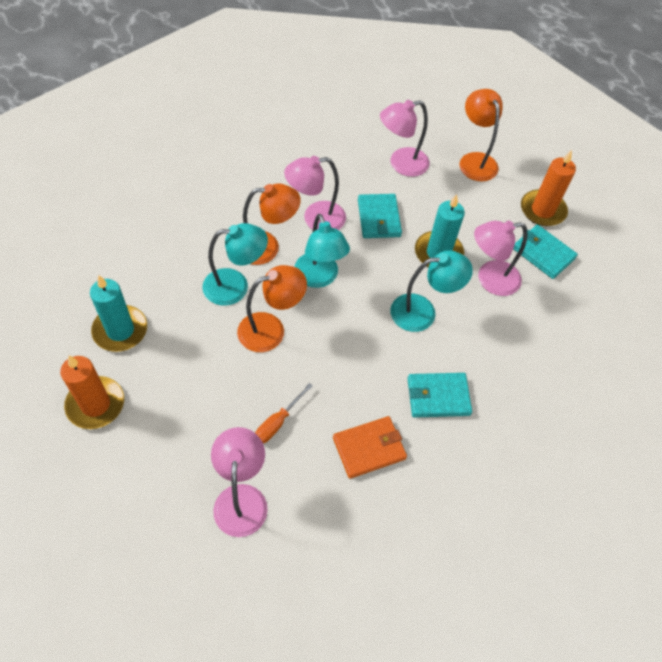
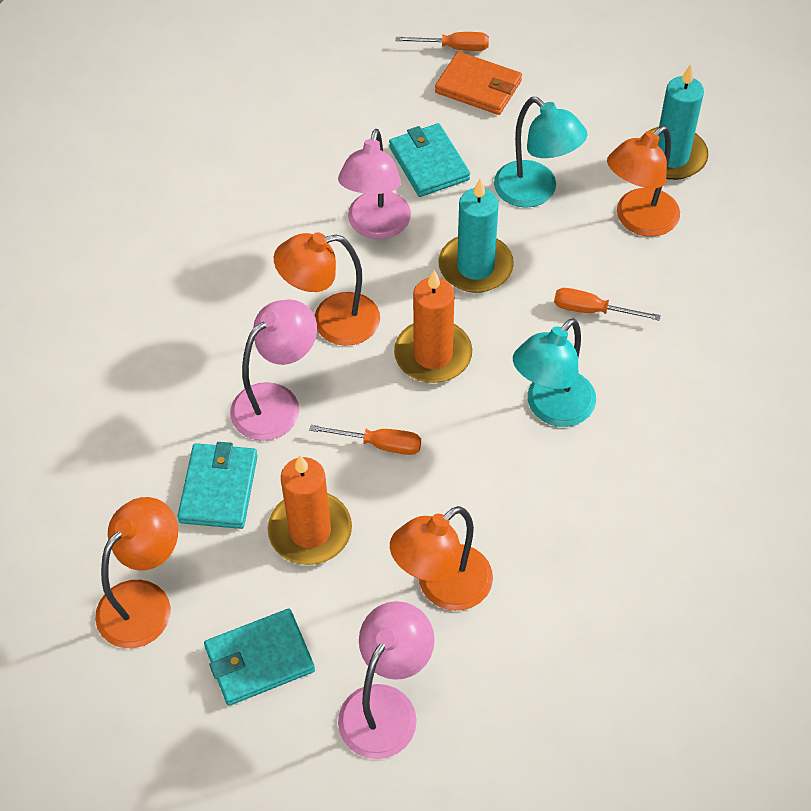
orange lamp: [237,265,307,352] [243,183,301,265] [460,89,503,182] = 3 -> [95,497,178,648] [274,232,380,346] [390,506,493,611] [607,126,680,237] = 4
orange screwdriver: [255,383,313,443] = 1 -> [309,425,421,455] [395,32,489,51] [554,288,661,321] = 3
pink lamp: [211,427,268,537] [284,156,346,230] [380,100,430,177] [474,220,527,296] = 4 -> [230,299,317,441] [338,129,411,239] [338,601,435,759] = 3
turquoise lamp: [202,223,268,306] [294,214,350,288] [390,250,473,332] = 3 -> [494,97,587,208] [513,318,596,427] = 2

